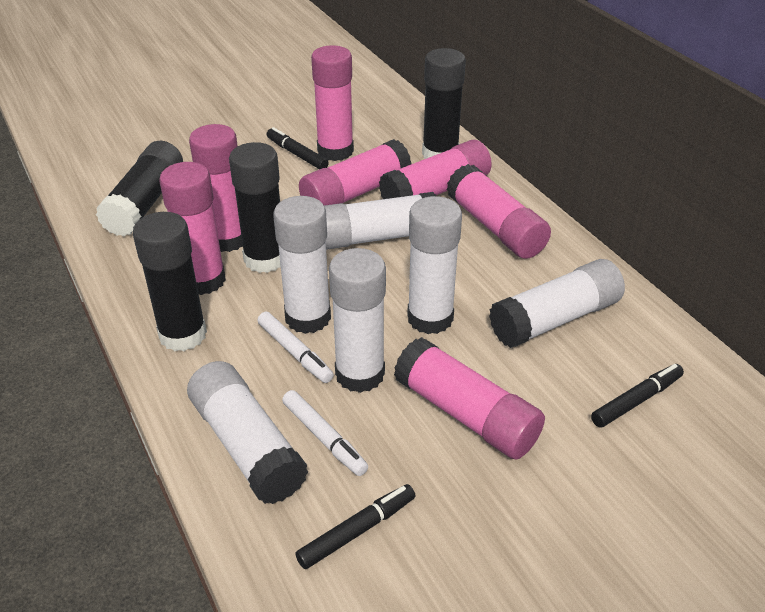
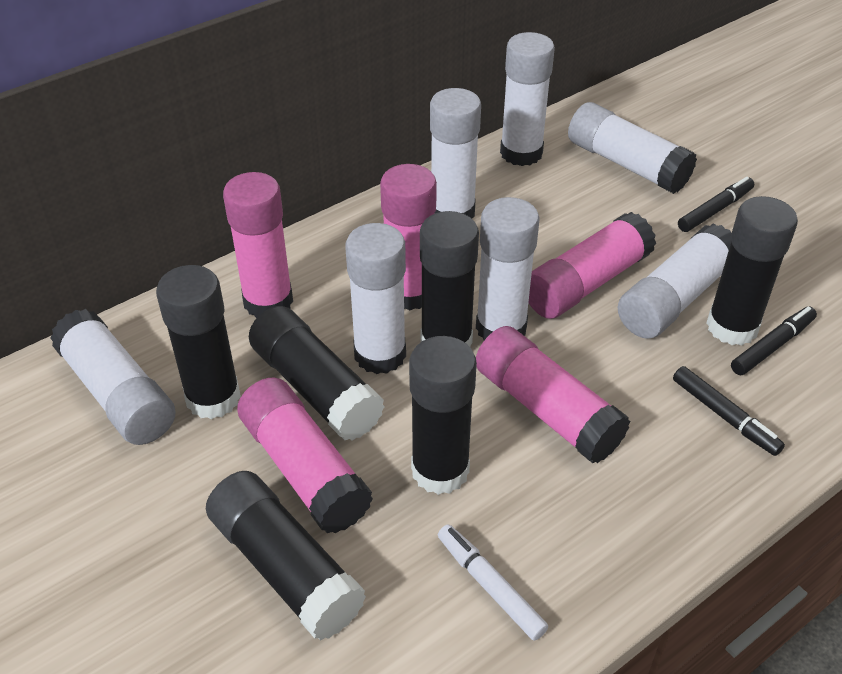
black glue stick: [96,141,183,236] [133,212,207,351] [229,142,281,273] [422,48,466,159] = 4 -> [156,265,241,419] [206,471,366,641] [249,306,385,440] [409,336,477,495] [420,211,479,348] [706,196,798,345] = 6
pink glue stick: [159,162,226,295] [189,124,243,252] [299,139,412,206] [311,45,354,161] [379,140,492,199] [394,337,545,459] [446,164,551,259] = 7 -> [223,172,293,318] [237,378,373,533] [380,164,437,311] [476,326,630,463] [528,212,656,319] = 5
white glue stick: [187,361,308,504] [273,196,331,334] [324,192,436,250] [329,248,386,393] [407,196,462,334] [489,259,625,348] = 6 -> [50,309,176,445] [345,223,406,374] [430,88,481,219] [476,197,540,340] [500,32,555,166] [568,102,697,194] [618,224,731,339] = 7
white marker: [258,312,334,383] [282,390,368,476] = 2 -> [438,524,548,641] = 1

